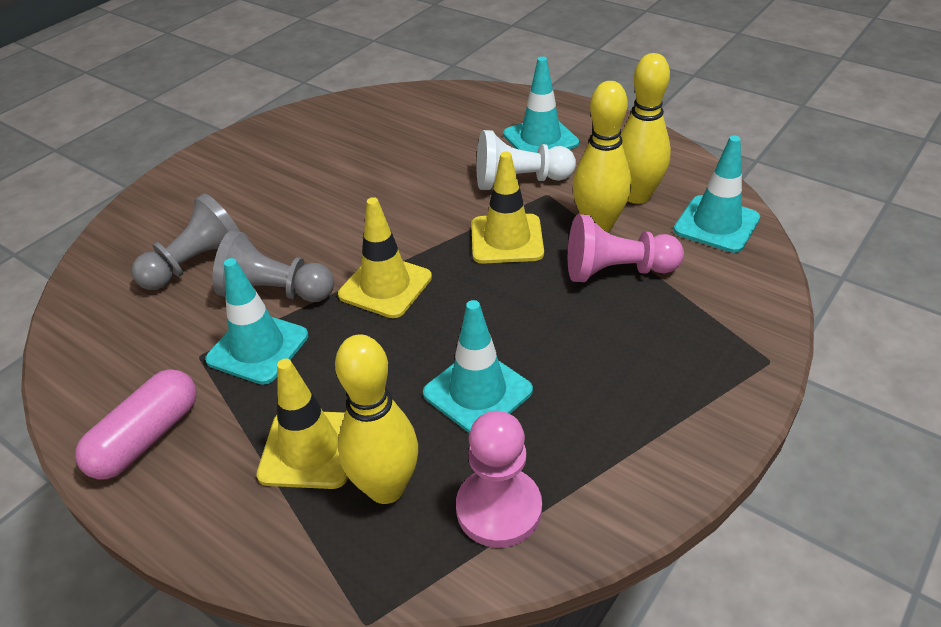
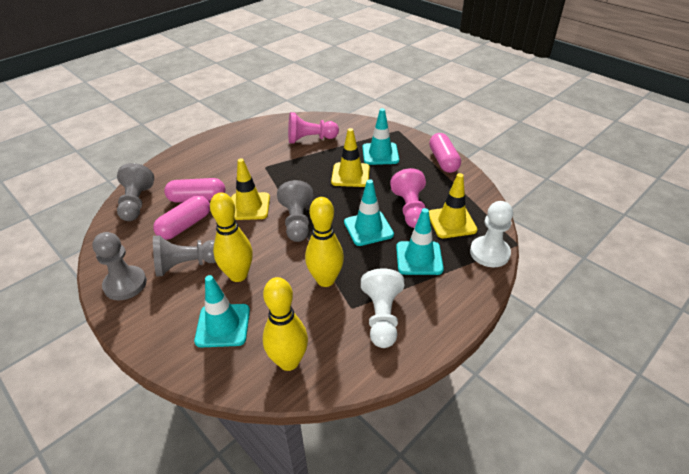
grey pawn: [132,193,240,290] [213,230,334,302] = 2 -> [92,232,147,301] [117,163,154,221] [153,235,216,277] [277,180,313,242] = 4
pink capsule: [75,369,197,479] = 1 -> [153,195,210,240] [164,178,225,203] [429,133,461,173] = 3
white pawn: [477,130,576,190] = 1 -> [361,269,404,348] [470,201,513,267] = 2

